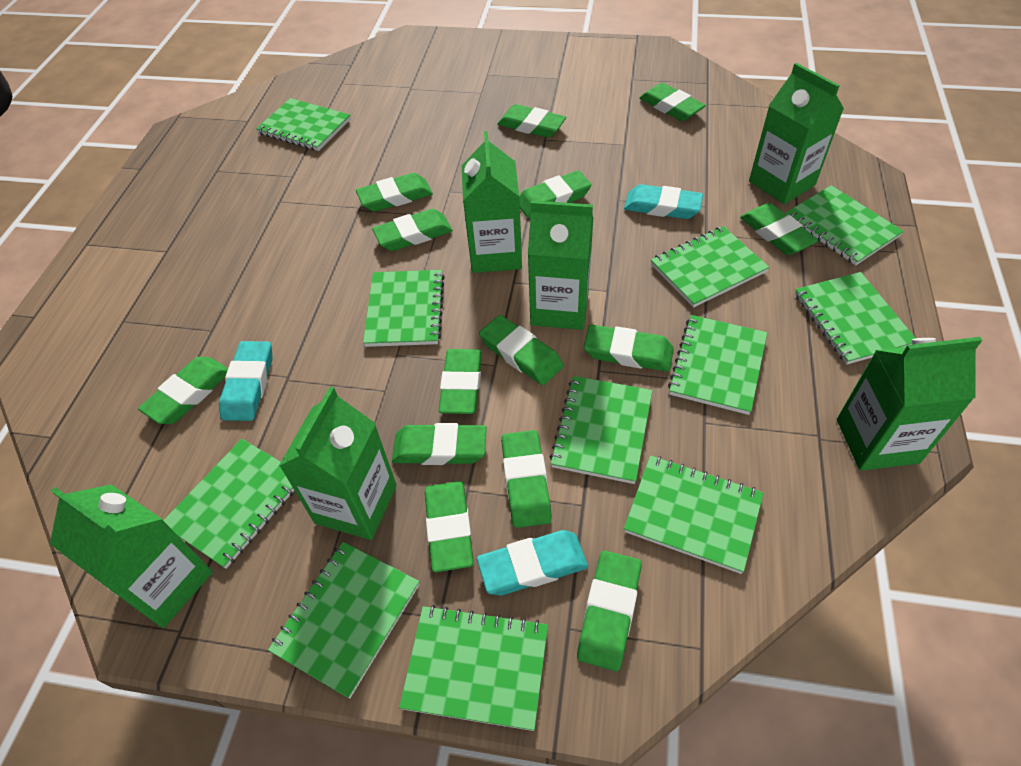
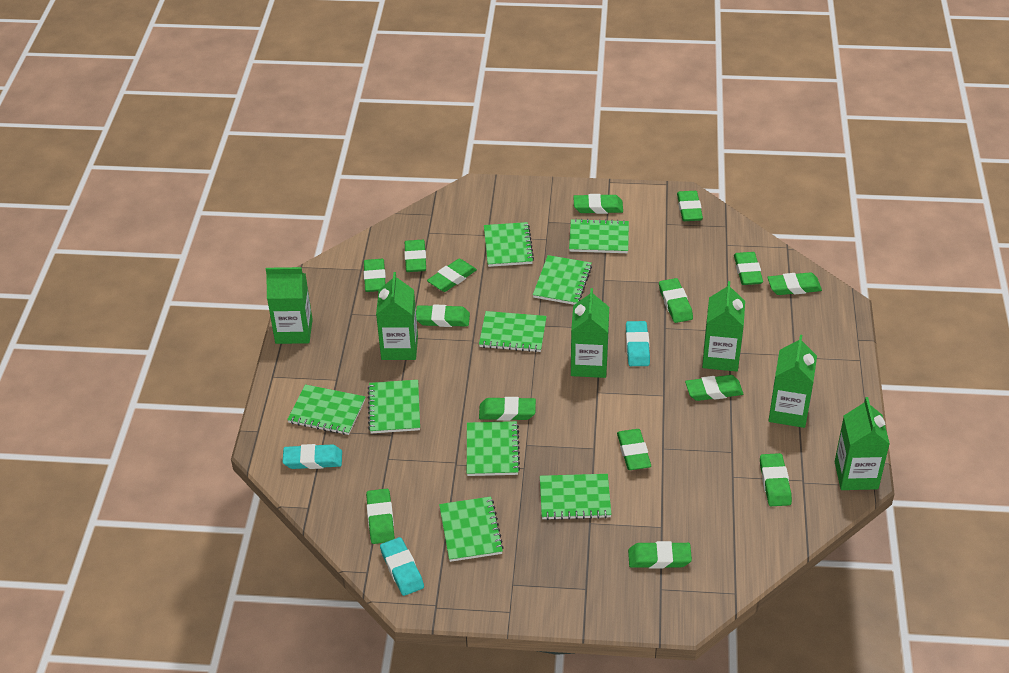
green eraser: [138,357,228,424] [356,173,433,212] [372,209,453,251] [392,423,487,465] [425,481,473,572] [439,349,482,414] [479,315,564,385] [498,104,566,138] [501,430,552,528] [519,170,592,218] [577,551,642,671] [584,324,674,372] [639,83,706,121] [740,203,818,255] = 14 -> [363,259,386,292] [366,489,395,544] [404,240,426,272] [416,305,470,327] [427,259,477,292] [479,397,536,421] [573,194,623,214] [617,429,651,470] [628,541,692,569] [659,278,693,323] [677,191,703,221] [685,375,743,401] [734,252,763,285] [760,453,792,506] [767,272,822,295] = 15
green notebook: [163,439,294,569] [256,98,351,151] [268,542,420,699] [363,270,445,347] [399,605,548,731] [549,376,652,484] [624,455,764,574] [651,226,770,308] [668,315,767,415] [786,185,904,265] [795,272,915,365] = 11 -> [287,384,365,435] [368,380,420,434] [439,497,504,562] [467,421,520,476] [479,311,547,352] [484,222,534,267] [533,255,592,305] [540,474,612,520] [569,218,629,253] = 9

